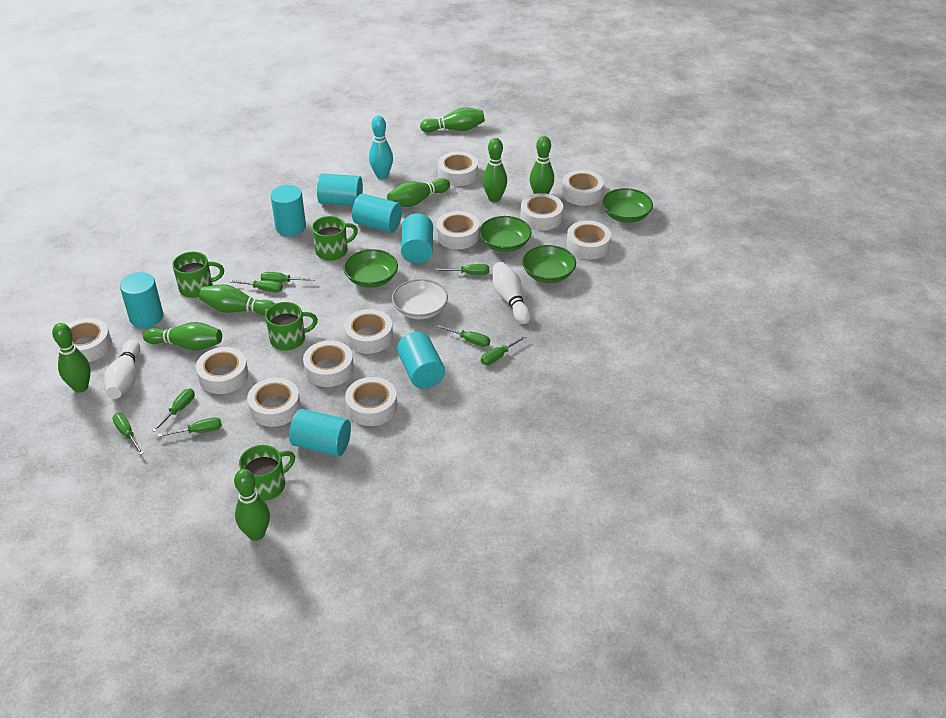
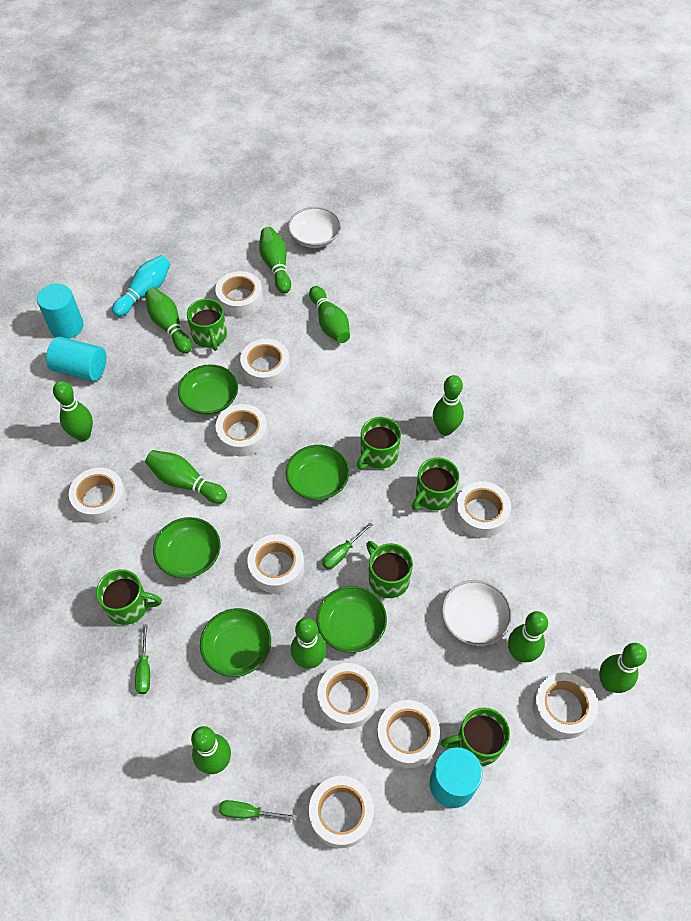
green bowl: [344,249,398,288] [479,216,532,252] [522,245,576,283] [602,188,653,223] = 4 -> [153,517,220,578] [178,364,238,415] [200,608,271,677] [286,445,349,500] [316,586,387,653] = 5
green bowling pin: [52,323,91,393] [143,322,222,351] [199,284,275,316] [234,469,270,541] [387,178,450,207] [420,108,485,132] [483,138,507,202] [530,136,554,194] = 8 -> [53,381,93,441] [145,288,192,353] [145,450,227,503] [191,726,231,774] [259,227,291,294] [291,618,327,669] [309,286,350,343] [433,375,464,436] [508,611,548,662] [599,643,647,693] = 10
green mug: [172,252,224,298] [239,445,295,501] [265,302,318,351] [312,216,358,261] = 4 -> [96,569,162,625] [187,299,227,351] [357,417,401,469] [366,541,413,598] [412,458,459,510] [440,708,510,766] = 6
green screwdriver: [113,413,143,455] [152,388,195,432] [158,417,222,437] [229,280,283,292] [261,272,315,283] [436,264,489,275] [437,325,490,347] [481,335,527,365] = 8 -> [135,624,150,694] [219,800,297,820] [322,523,373,569] = 3
turquoise cylinder: [120,272,163,328] [271,185,306,236] [289,409,351,456] [317,174,363,206] [352,194,402,233] [397,332,445,389] [401,214,433,264] = 7 -> [37,284,84,339] [46,337,106,381] [430,747,482,808] = 3
white bowl: [392,279,448,319] = 1 -> [288,207,341,248] [442,580,512,646] = 2
white bowling pin: [104,340,140,399] [493,262,531,324] = 2 -> none = 0
white tape: [67,318,112,362] [196,347,249,394] [247,378,301,427] [303,340,354,387] [344,309,393,354] [345,377,397,426] [436,211,479,249] [438,151,478,186] [520,193,563,231] [562,170,604,206] [566,221,611,260] = 11 -> [69,468,127,523] [215,271,263,317] [216,404,268,456] [240,339,290,388] [247,534,304,593] [309,776,374,848] [317,663,378,729] [377,700,440,768] [455,481,511,538] [532,672,598,739] = 10

